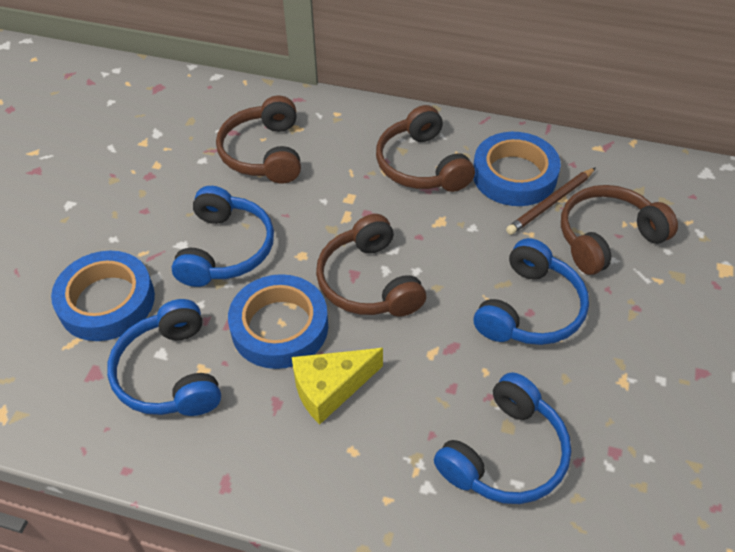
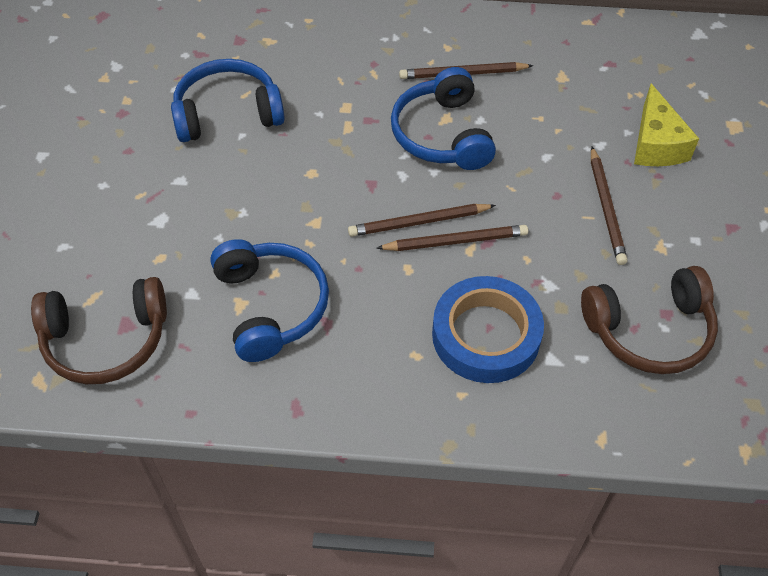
blue headphones: [107,299,221,416] [171,186,274,287] [434,372,571,504] [474,238,589,345] = 4 -> [171,59,285,142] [210,239,329,362] [391,67,496,170] = 3
blue tape: [51,251,155,341] [228,274,328,369] [473,132,561,206] = 3 -> [432,276,544,383] = 1
brown headphones: [216,96,301,183] [316,214,426,317] [376,105,475,192] [561,185,678,275] = 4 -> [31,277,167,384] [581,266,718,374] = 2
brown pencil: [506,167,596,235] = 1 -> [348,204,496,237] [376,225,528,251] [399,62,533,79] [591,147,628,265] = 4

